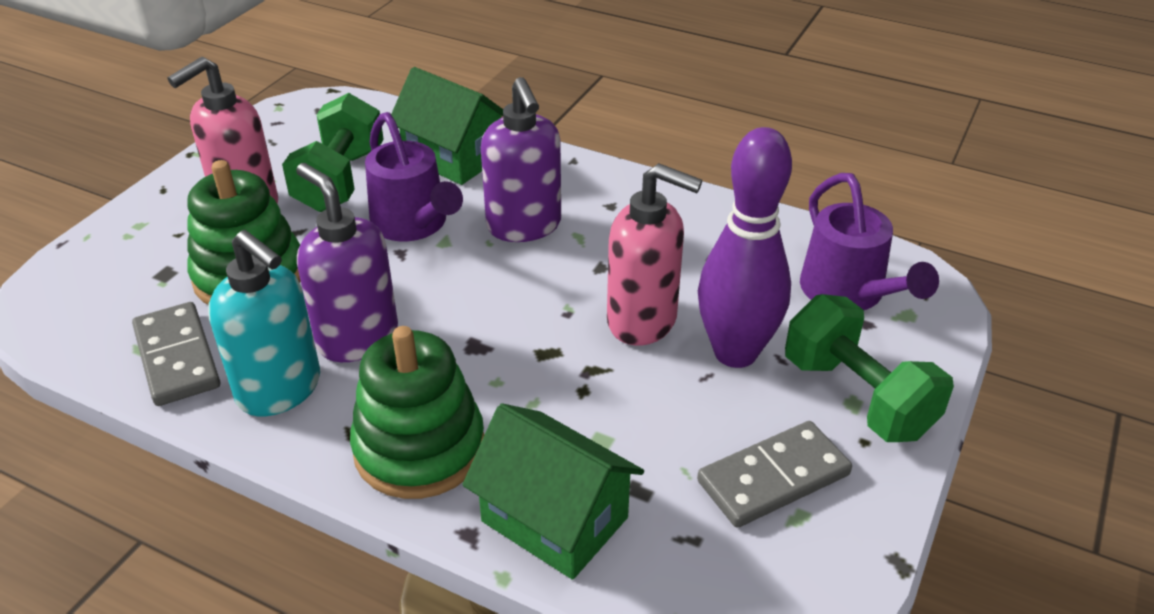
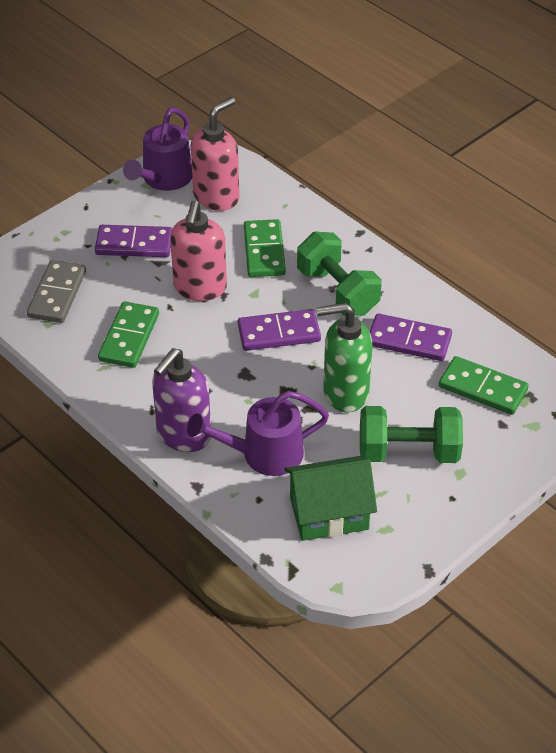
green domino: none = 0 -> [98,301,159,368] [244,219,286,277] [439,356,529,415] = 3
green house: [391,67,503,185] [462,403,644,580] = 2 -> [284,456,377,541] = 1
green soap dispenser: none = 0 -> [317,303,372,412] = 1
green stacking toy: [187,160,301,305] [350,326,484,499] = 2 -> none = 0
grey domino: [132,302,220,406] [697,421,852,528] = 2 -> [27,260,86,323] = 1
purple bowling pin: [698,127,792,368] = 1 -> none = 0
purple domino: none = 0 -> [95,225,172,257] [238,309,321,351] [370,313,452,361] = 3
purple soap dispenser: [296,163,398,362] [481,77,561,242] = 2 -> [152,348,211,452] = 1
turquoise soap dispenser: [208,230,320,416] = 1 -> none = 0

